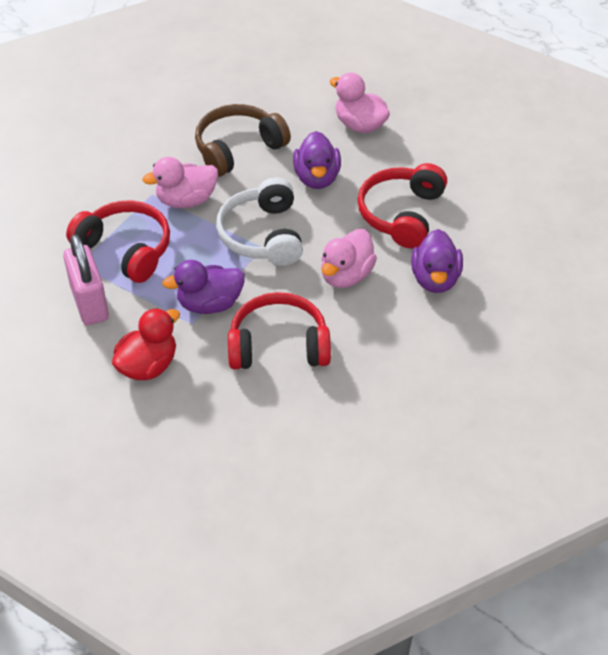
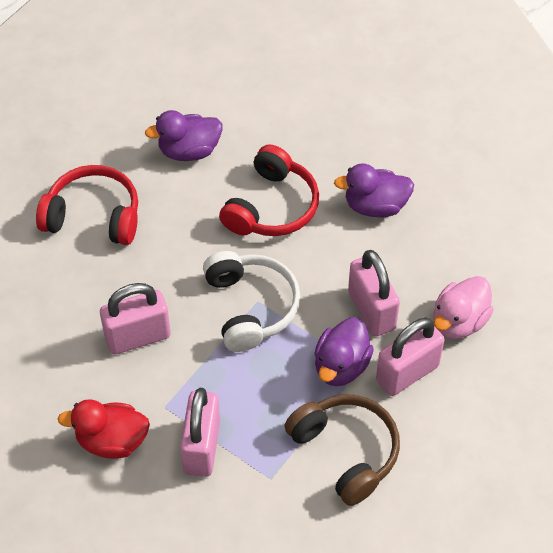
pink duck: [142,157,218,208] [321,229,377,288] [330,73,390,133] = 3 -> [433,276,494,339] = 1
pink padlock: [63,234,109,325] = 1 -> [100,283,171,354] [180,388,220,477] [348,250,400,337] [376,318,444,396] = 4
red headphones: [66,201,170,283] [228,292,331,369] [357,163,447,249] = 3 -> [36,165,138,245] [219,144,319,236] = 2

